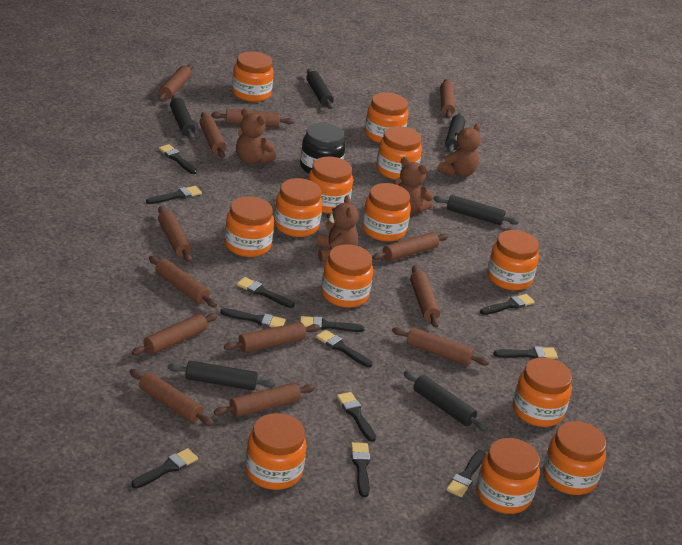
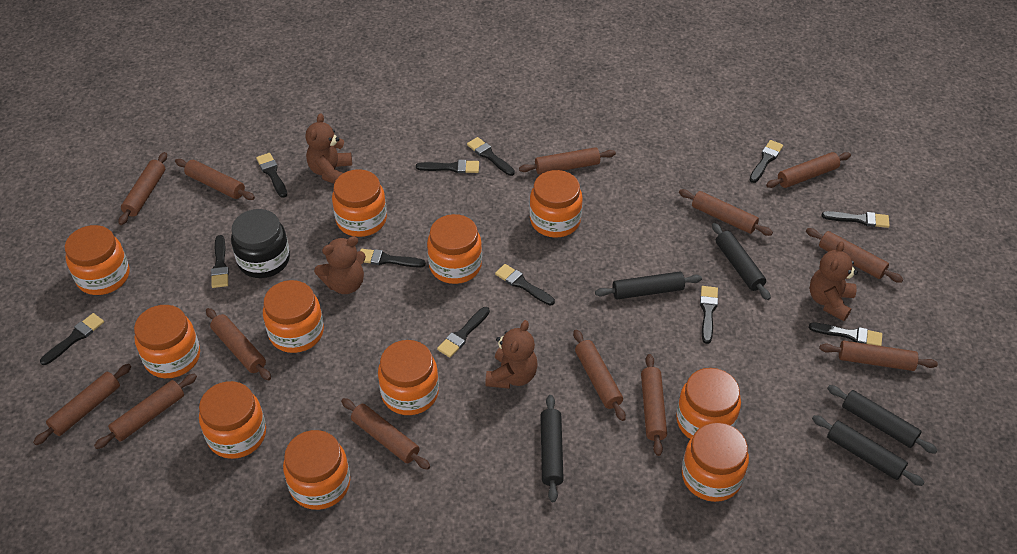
black rolling pin: [168,361,276,390] [170,95,196,139] [306,69,334,109] [404,371,488,431] [433,195,519,225] [445,113,466,153] = 6 -> [541,395,564,502] [595,272,702,300] [712,223,771,300] [812,415,925,486] [827,385,938,454] = 5
orange jar: [225,196,274,257] [232,51,274,102] [245,413,307,490] [274,178,322,237] [308,156,353,214] [321,244,373,308] [362,183,411,242] [365,92,409,143] [376,126,422,180] [476,438,540,514] [487,230,539,291] [513,357,572,427] [543,421,606,495] = 13 -> [65,225,129,295] [134,305,200,378] [199,381,266,459] [263,280,324,353] [283,430,350,510] [332,169,387,237] [378,340,439,415] [427,214,482,284] [529,170,583,238] [676,368,741,439] [682,422,749,502] = 11

